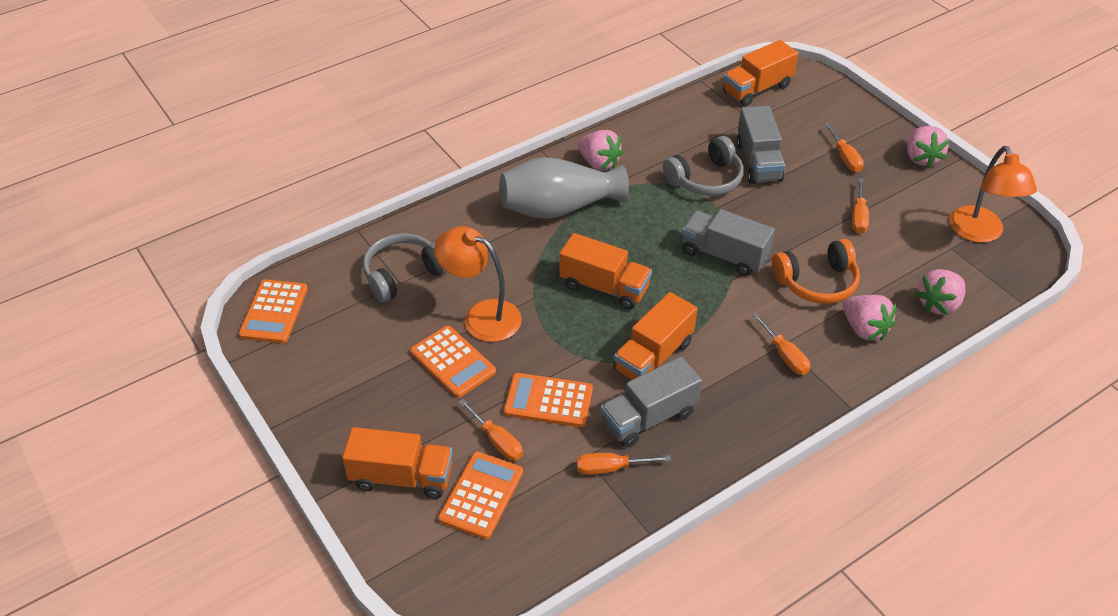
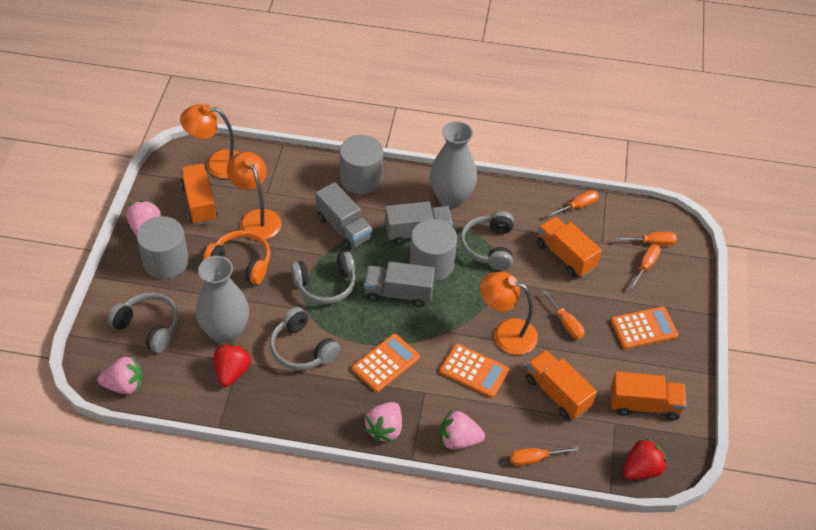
grey cylinder: none = 0 -> [137,216,189,279] [340,135,383,194] [410,219,457,281] = 3
grey headphones: [363,233,447,303] [663,136,744,196] = 2 -> [107,292,179,353] [270,307,340,370] [291,251,356,304] [460,211,514,270] = 4
grey vase: [499,157,629,219] = 1 -> [196,256,249,344] [430,121,477,209] = 2
orange calculator: [239,279,308,343] [410,325,496,398] [438,452,523,539] [504,373,593,427] = 4 -> [352,334,420,392] [439,344,509,398] [611,307,678,349] = 3
orange lamp: [434,226,522,342] [949,146,1037,243] = 2 -> [180,104,240,179] [227,152,281,240] [480,272,538,355] = 3
red strawberry: none = 0 -> [214,344,251,387] [623,438,667,480] = 2

